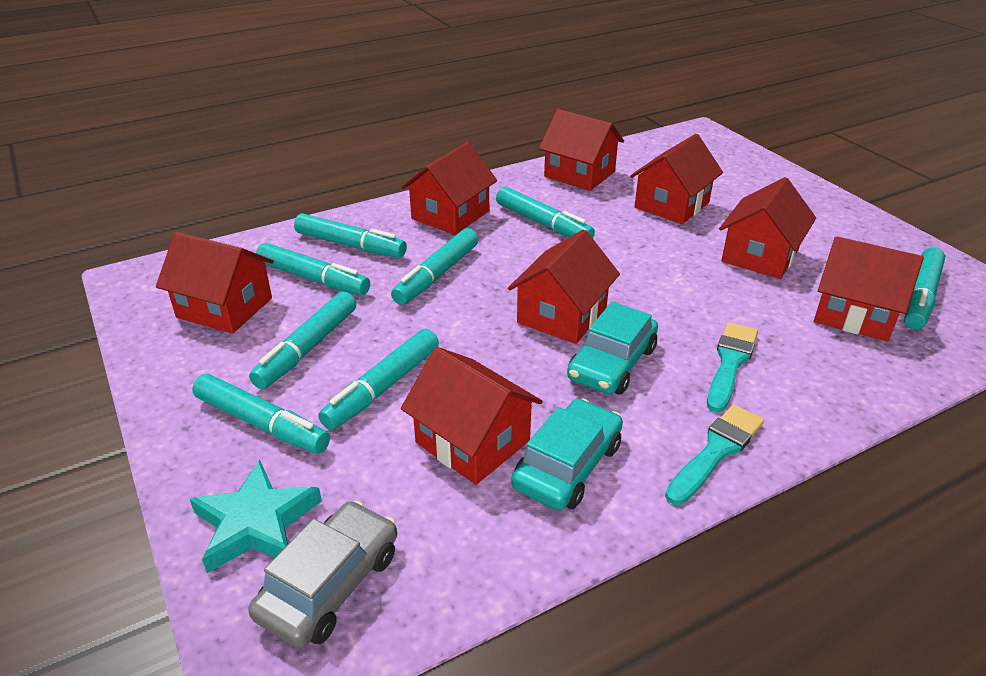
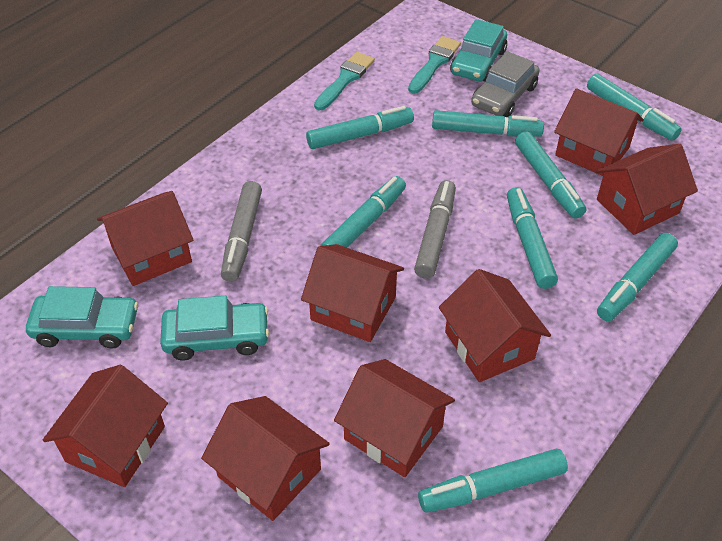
grey marker: none = 0 -> [221,181,262,282] [414,180,456,279] = 2
turquoise car: [511,399,623,510] [567,302,658,395] = 2 -> [26,286,138,349] [160,296,269,360] [450,19,507,81] = 3
turquoise star: [190,460,322,573] = 1 -> none = 0

